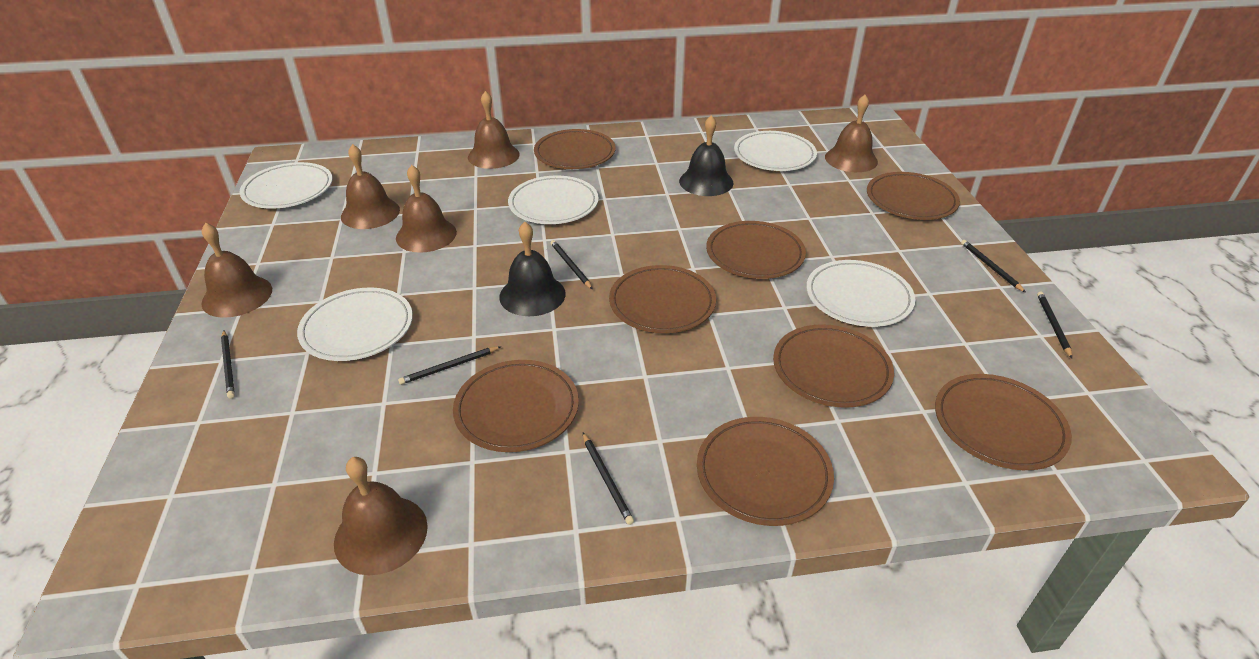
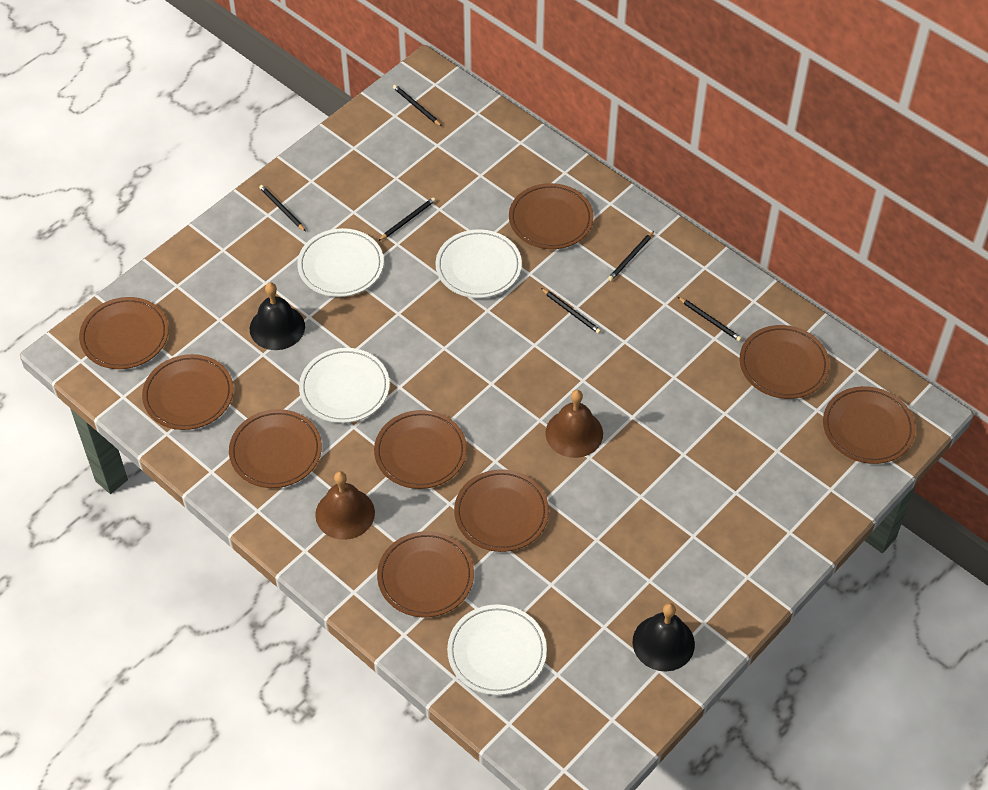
brown bell: [201,222,272,318] [334,457,428,575] [341,144,400,229] [396,165,457,253] [468,91,520,169] [825,95,878,172] = 6 -> [315,471,375,540] [545,390,603,458] = 2
brown plate: [453,360,579,452] [534,129,616,169] [609,265,716,333] [697,417,834,526] [706,221,806,279] [773,324,894,408] [867,172,960,220] [935,374,1072,470] = 8 -> [79,297,169,369] [142,354,233,430] [229,409,322,488] [374,410,467,489] [377,531,474,617] [454,469,549,552] [509,183,594,249] [739,325,830,399] [823,386,916,464] = 9
white plate: [239,162,333,209] [297,288,413,361] [508,176,599,224] [734,131,817,171] [806,260,915,327] = 5 -> [297,228,384,297] [299,348,390,423] [436,229,522,298] [447,604,547,695] = 4

